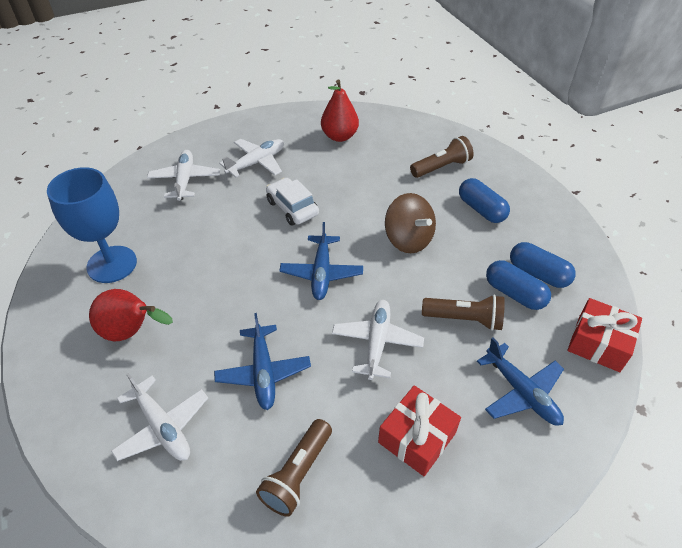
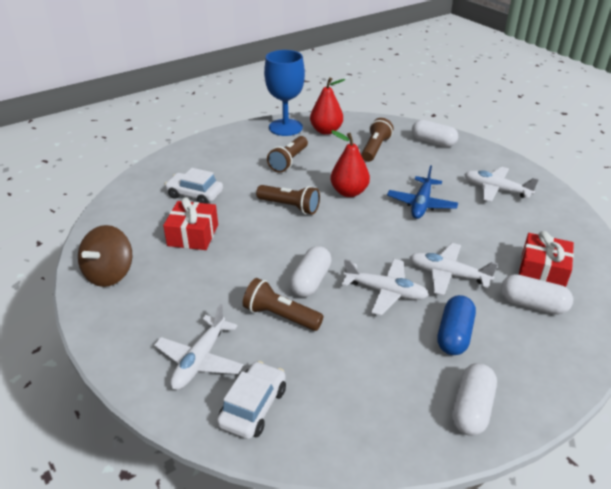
blue capsule: [459,178,510,223] [486,260,551,310] [510,242,576,288] = 3 -> [437,295,476,355] = 1
blue plane: [214,313,311,410] [279,222,363,300] [477,338,564,426] = 3 -> [387,165,458,219] = 1
brown flashlight: [256,419,332,517] [410,136,474,178] [422,295,505,331] = 3 -> [243,278,323,331] [256,185,320,214] [267,136,308,172] [361,118,393,162] = 4
white capsule: none = 0 -> [289,246,332,297] [412,120,458,147] [452,363,497,436] [501,274,573,314] = 4
white car: [266,178,319,226] = 1 -> [164,168,223,204] [217,361,286,439] = 2

